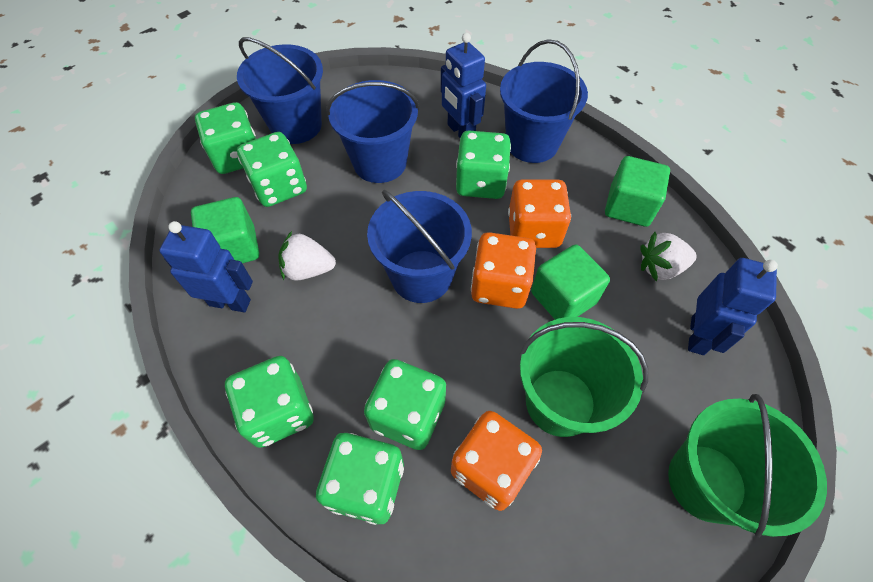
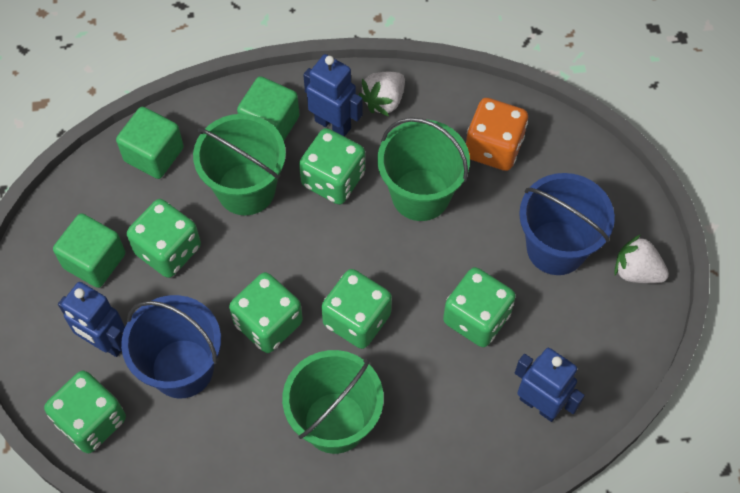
blue bucket: [237,37,323,144] [326,80,420,183] [367,190,472,303] [500,39,588,163] = 4 -> [121,295,221,398] [519,173,615,275] = 2
green bucket: [519,317,648,437] [668,394,827,537] = 2 -> [193,114,286,215] [282,350,384,454] [377,118,470,221] = 3
orange dice: [451,411,542,511] [471,232,536,309] [508,179,571,248] = 3 -> [466,98,528,171] = 1

